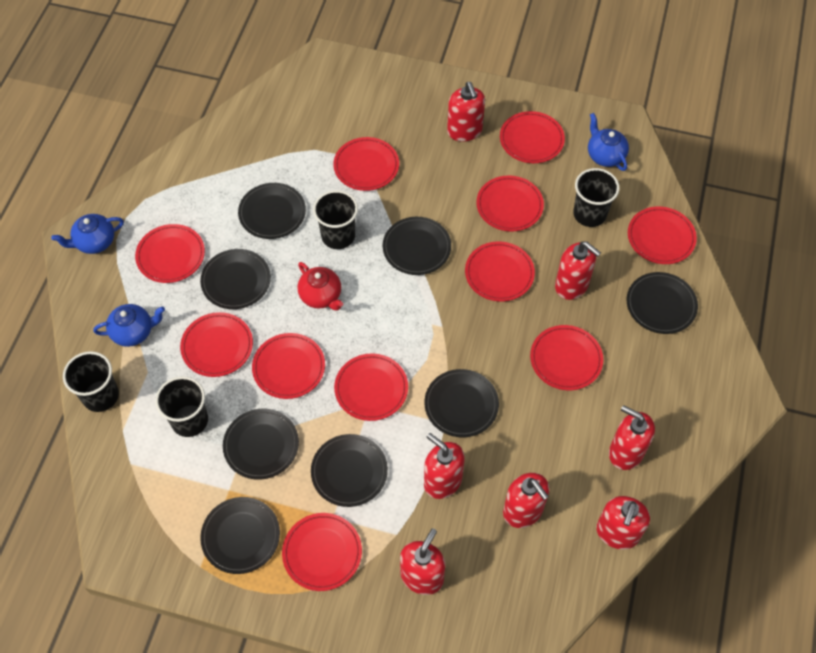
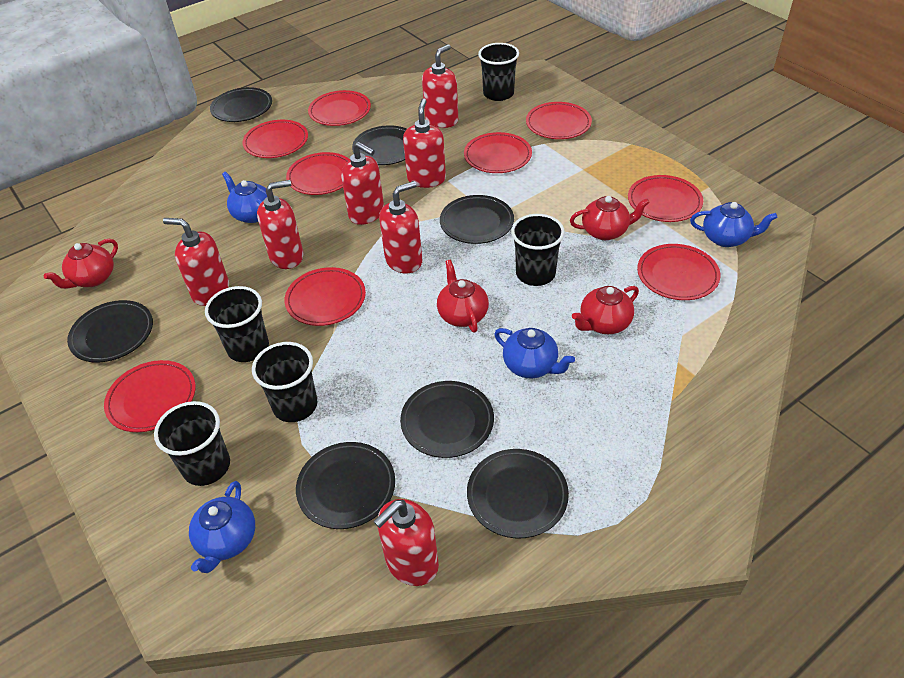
black cup: [63,351,119,412] [155,376,208,437] [313,190,358,249] [573,168,619,227] = 4 -> [154,401,230,486] [205,286,269,362] [252,342,318,422] [478,43,519,101] [511,214,565,286] = 5
black plate: [200,249,271,309] [200,497,280,574] [223,409,299,480] [238,183,306,239] [311,434,388,507] [383,217,451,275] [424,369,499,437] [627,272,698,334] = 8 -> [67,300,153,363] [210,87,272,122] [296,442,395,529] [352,125,407,165] [400,381,494,458] [440,195,514,244] [467,449,569,538] = 7
blue teapot: [51,214,124,254] [93,304,165,347] [588,113,629,171] = 3 -> [189,481,255,573] [222,172,267,223] [494,328,575,378] [690,202,777,247] = 4
red plate: [135,224,205,283] [180,312,253,377] [252,333,325,399] [282,513,362,591] [333,137,399,191] [334,354,408,421] [465,242,535,302] [476,175,544,232] [500,111,565,163] [530,325,603,390] [628,207,697,264] = 11 -> [104,360,196,432] [242,120,308,158] [285,267,366,326] [286,152,350,195] [308,90,371,126] [464,132,532,173] [526,102,592,139] [628,175,703,222] [637,244,720,300] = 9
red teapot: [297,262,343,311] = 1 -> [44,239,118,289] [437,259,489,332] [570,196,650,240] [572,286,639,334] = 4

